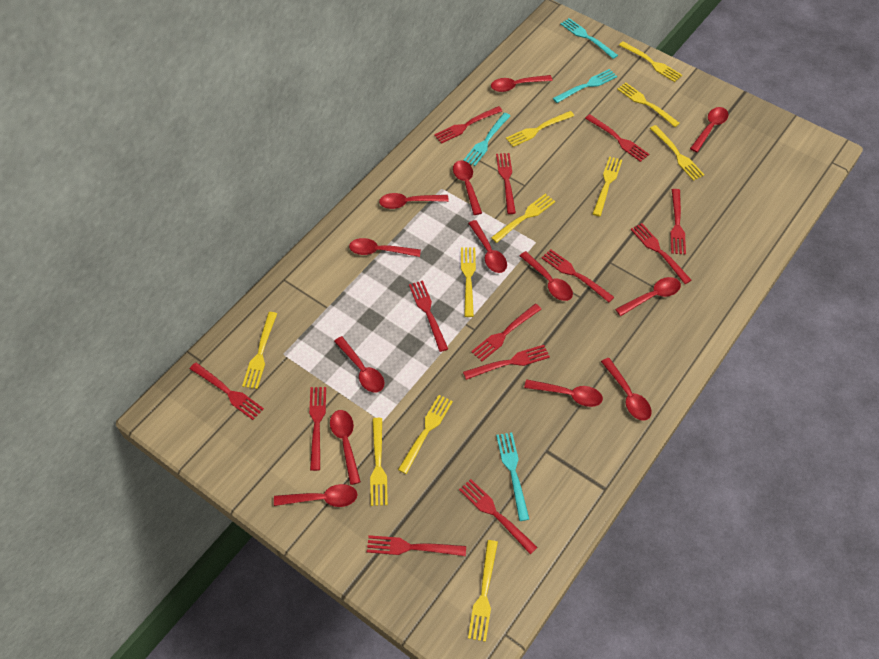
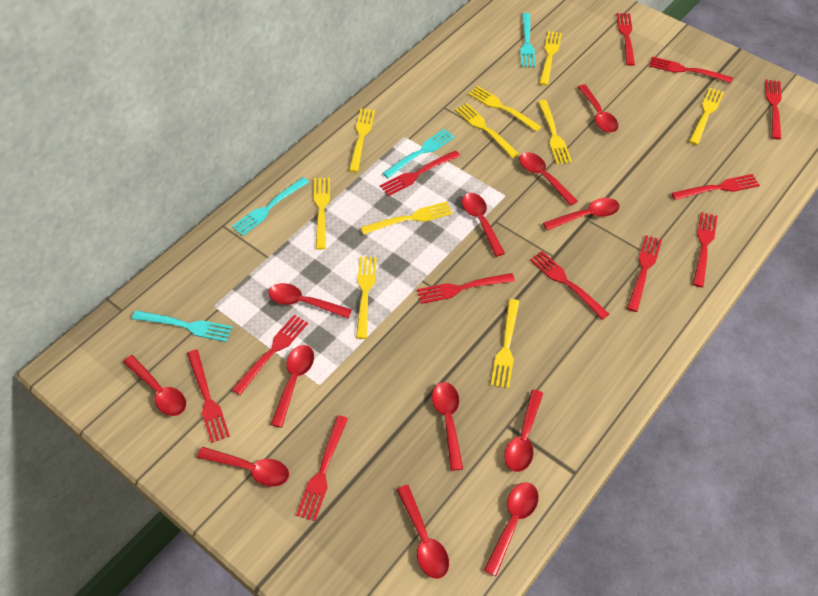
red fork: [190,362,264,420] [309,387,326,471] [367,535,466,556] [409,280,448,352] [434,106,502,144] [459,479,538,554] [463,345,550,380] [471,304,541,362] [496,153,516,214] [541,249,614,302] [585,114,649,162] [630,223,691,284] [670,189,686,255] = 13 -> [187,350,230,443] [232,315,308,395] [296,415,348,521] [380,150,460,196] [417,273,515,304] [530,251,609,320] [616,13,635,66] [627,235,662,312] [649,57,733,83] [671,174,760,200] [693,212,718,287] [765,79,782,139] = 12
red spoon: [274,484,358,507] [330,410,361,485] [334,336,384,392] [349,238,421,257] [379,193,449,209] [453,160,482,215] [468,220,507,273] [491,75,553,92] [520,251,573,301] [524,379,603,407] [601,358,652,421] [615,277,681,316] [690,107,729,152] = 13 -> [123,355,186,416] [197,447,289,487] [268,283,352,319] [270,345,314,428] [397,485,449,579] [432,382,463,471] [462,193,505,257] [484,482,539,576] [504,390,543,472] [519,152,578,206] [543,198,620,231] [578,84,618,133] = 12
yellow fork: [242,312,277,389] [370,418,388,506] [398,395,453,474] [461,248,476,317] [468,540,498,642] [491,193,555,243] [506,111,574,147] [593,156,622,216] [617,82,680,127] [619,41,682,82] [650,125,704,181] = 11 -> [314,178,330,250] [349,109,375,172] [356,257,377,339] [361,201,452,235] [456,104,519,158] [468,86,541,132] [491,299,519,389] [538,100,572,164] [539,31,562,86] [689,88,724,145] = 10

